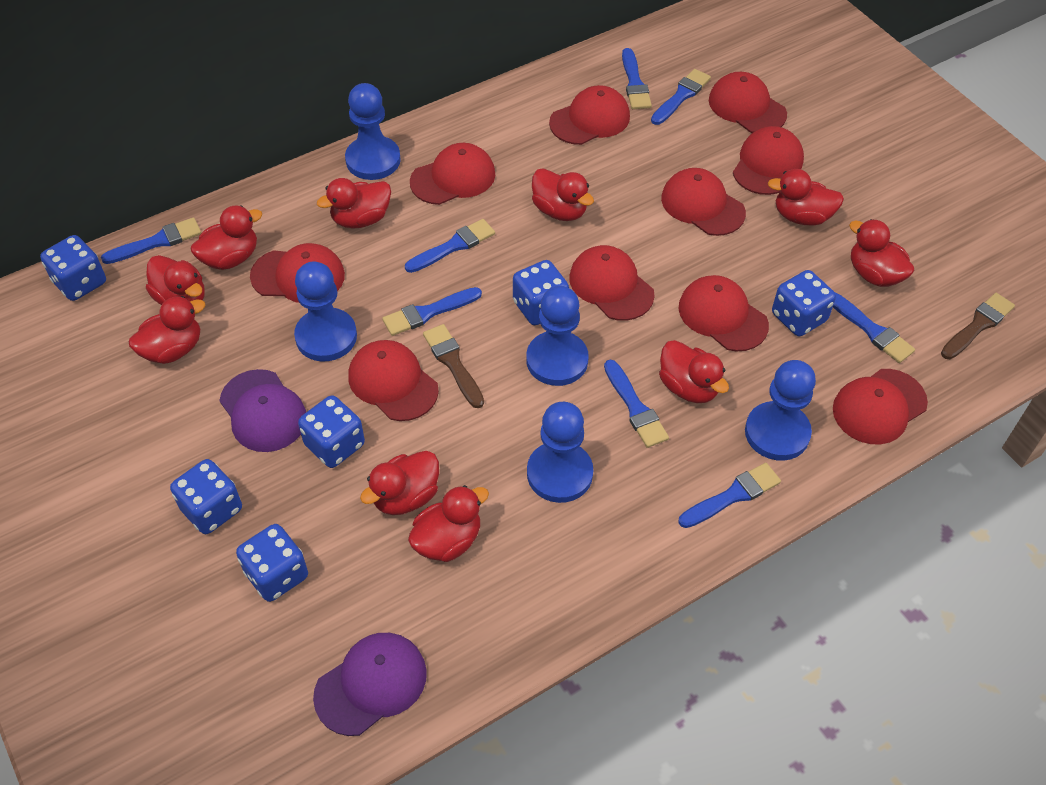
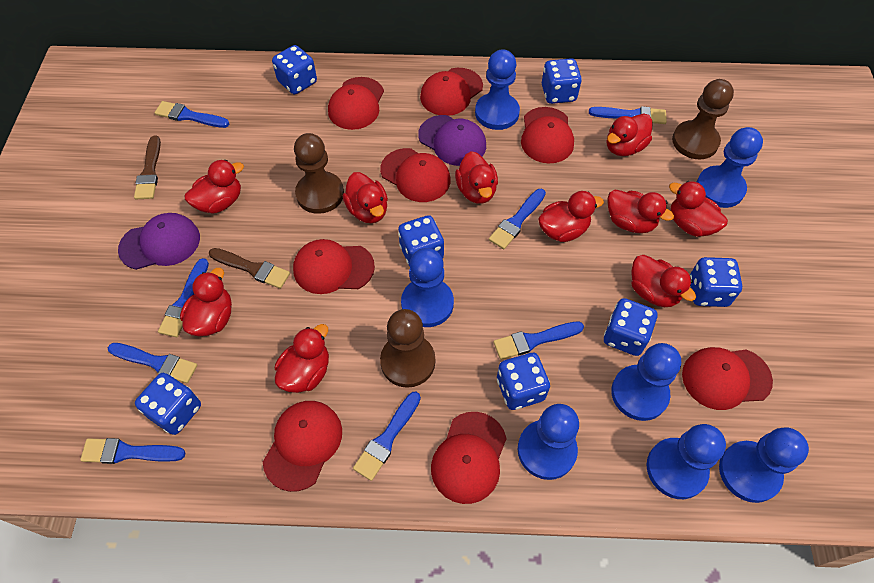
blue dice: [40,235,106,301] [170,459,242,534] [236,524,308,602] [298,395,365,468] [513,260,569,325] [772,270,836,337] = 6 -> [135,373,201,435] [272,45,317,94] [398,215,444,265] [497,353,550,410] [542,58,582,104] [604,298,657,356] [690,257,742,307] = 7
blue pawn: [294,262,357,361] [345,83,401,180] [526,286,589,386] [527,402,593,503] [745,360,816,461] = 5 -> [401,248,454,327] [475,49,520,130] [518,404,579,480] [611,343,681,421] [647,424,726,499] [697,127,763,208] [719,427,809,503] = 7
brown pawn: none = 0 -> [294,133,344,214] [380,309,435,388] [672,79,734,159] = 3
red cap: [250,243,345,303] [348,340,439,421] [410,143,495,205] [549,85,630,145] [569,245,655,321] [661,168,746,236] [678,275,769,351] [709,72,787,133] [733,126,804,195] [833,369,928,444] = 10 -> [263,401,342,492] [293,239,375,294] [328,77,384,130] [380,148,450,202] [420,68,483,116] [431,412,507,504] [521,107,574,163] [682,347,773,410] = 8

